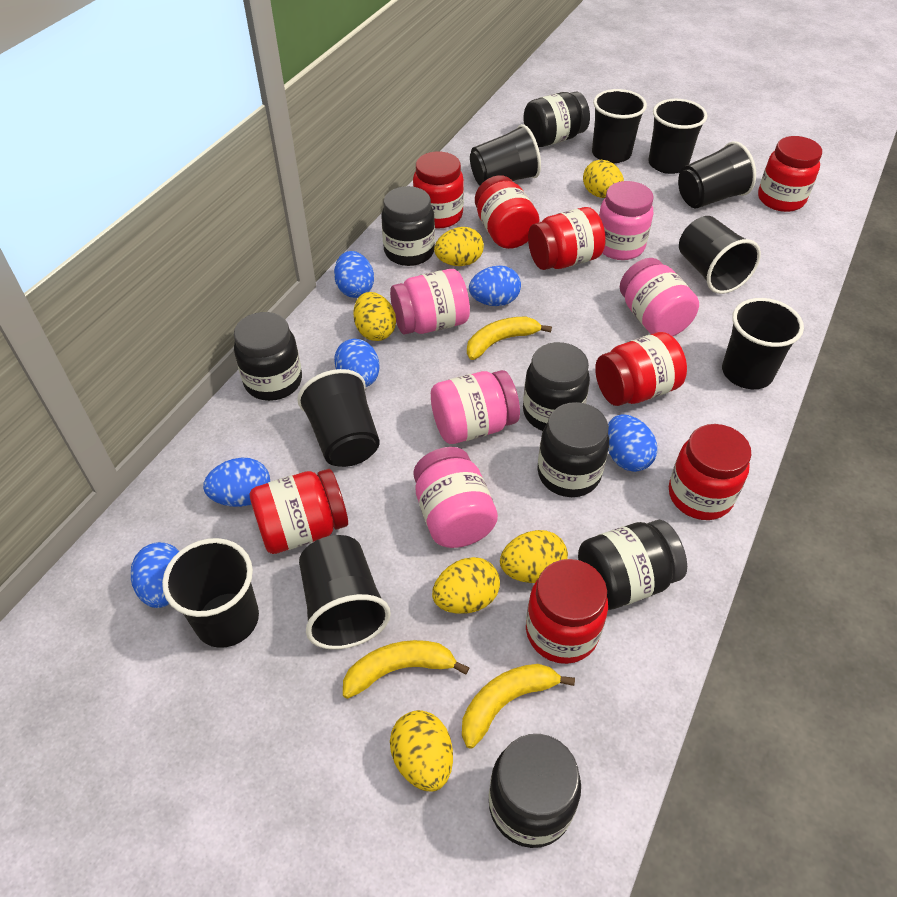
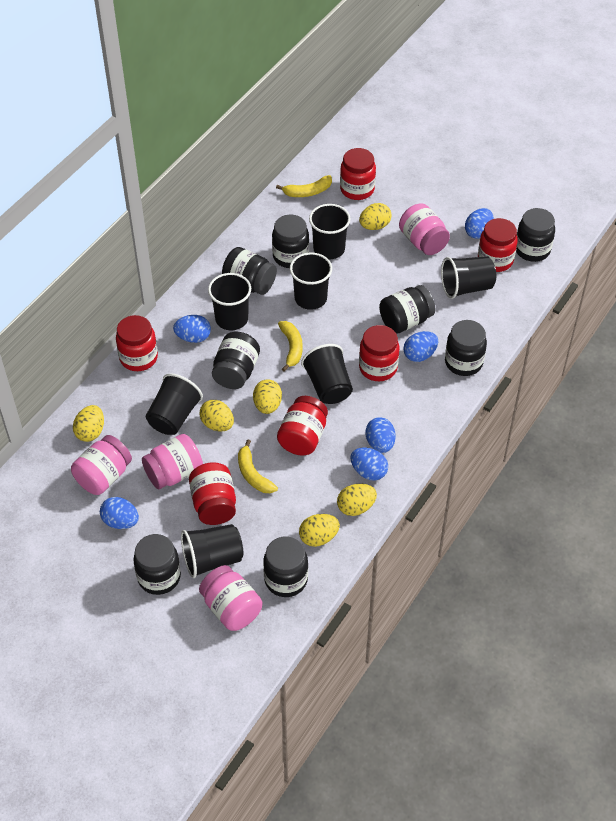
black cup: [162,538,259,648] [297,369,380,467] [299,535,391,650] [470,124,541,186] [592,89,647,163] [648,99,707,174] [678,141,756,208] [679,216,761,294] [722,298,804,389] = 9 -> [146,373,203,435] [181,524,243,578] [208,273,251,330] [290,252,332,310] [301,344,353,404] [309,204,350,260] [441,256,496,299] = 7
black jar: [234,312,302,401] [381,186,435,266] [489,734,581,848] [523,91,590,147] [523,342,590,431] [537,402,609,497] [578,520,687,610] = 7 -> [134,534,181,595] [212,332,260,389] [222,247,277,295] [263,536,308,597] [272,214,309,268] [379,285,435,334] [445,320,487,376] [516,208,555,262] = 8
pink jar: [390,269,470,334] [413,447,498,548] [431,370,520,444] [599,181,654,260] [620,258,699,336] = 5 -> [71,435,132,495] [142,434,203,489] [199,565,263,631] [399,203,450,255] = 4
red jar: [250,469,348,554] [413,151,464,228] [475,175,540,249] [526,559,608,664] [528,207,606,270] [595,332,687,406] [669,424,751,520] [758,136,822,212] = 8 -> [116,315,158,371] [189,462,236,525] [277,396,328,455] [340,148,376,200] [359,325,399,381] [478,218,518,272] = 6

